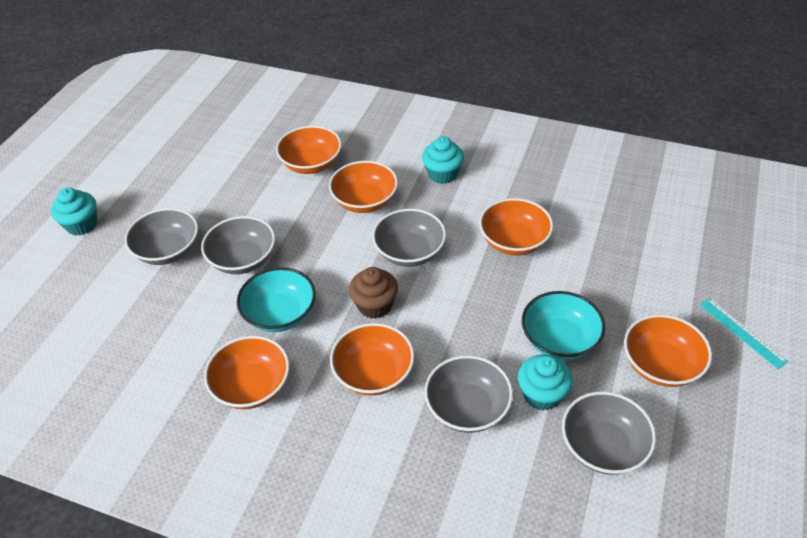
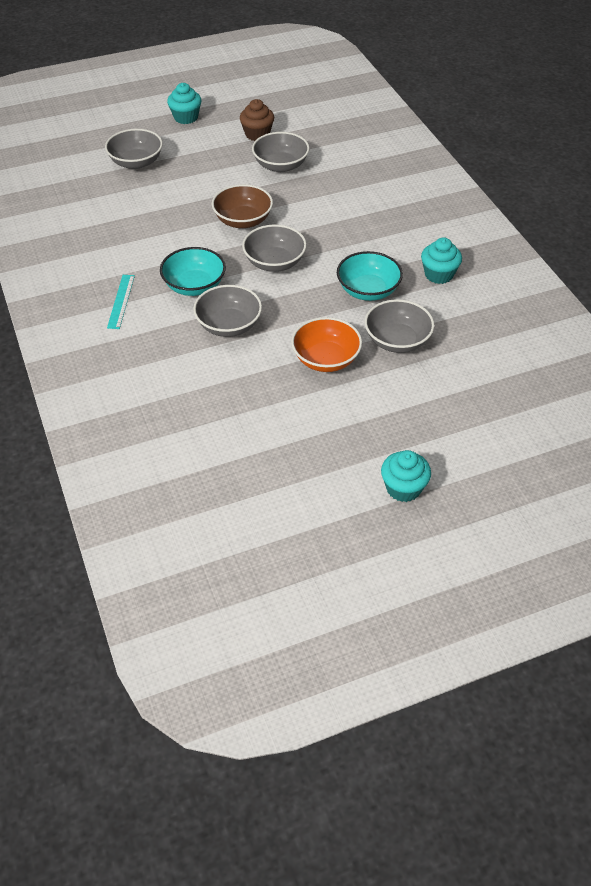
brown bowl: none = 0 -> [212,184,273,228] = 1
orange bowl: [204,336,289,409] [276,126,342,174] [329,161,398,213] [330,323,415,396] [479,198,553,255] [624,314,712,387] = 6 -> [291,317,362,372] = 1

